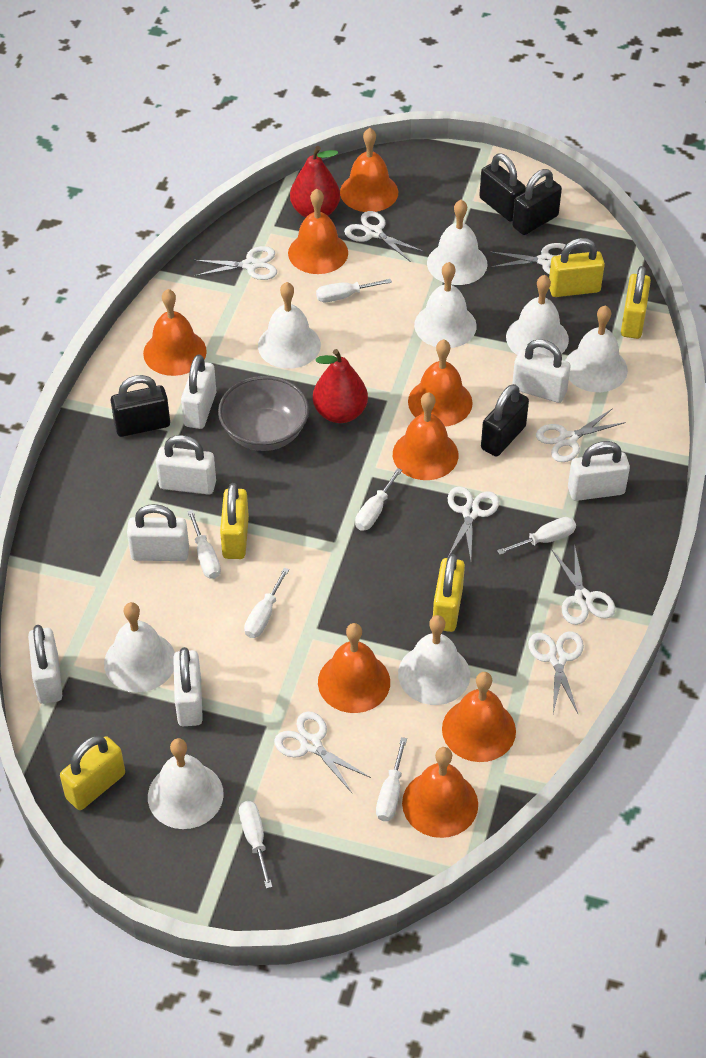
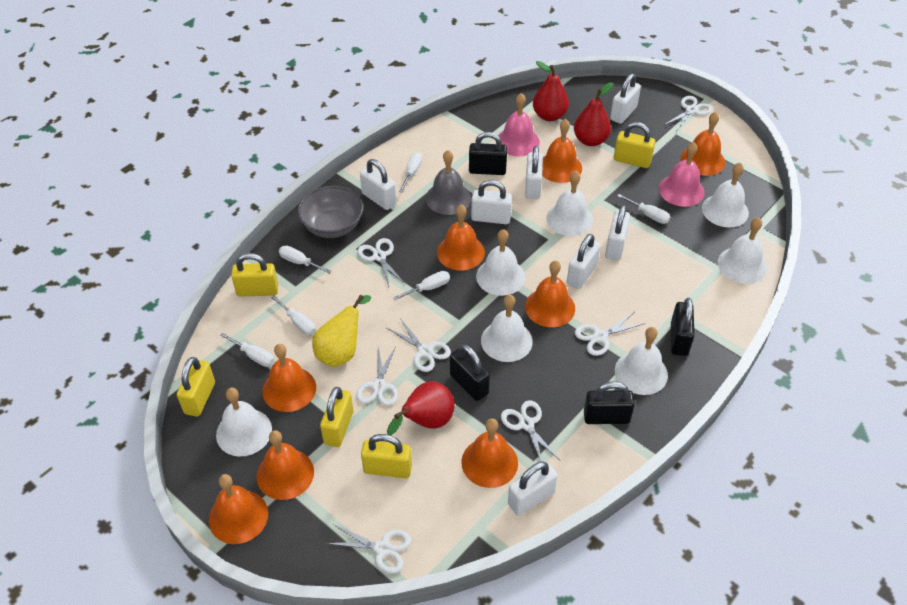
grey bell: none = 0 -> [426,150,471,215] = 1
pink bell: none = 0 -> [498,93,540,156] [659,142,705,207] = 2
red pear: [290,146,340,218] [313,349,368,423] = 2 -> [387,381,455,435] [533,61,569,121] [574,82,613,146] = 3
white bell: [104,602,175,692] [148,738,224,829] [258,282,321,369] [398,615,470,705] [414,262,477,348] [427,200,488,285] [506,275,569,357] [565,305,628,392] = 8 -> [216,387,272,456] [476,229,525,296] [481,295,533,362] [546,171,593,236] [615,327,668,395] [702,163,749,228] [718,217,767,284] = 7
white scissors: [194,246,277,280] [274,711,371,793] [344,211,424,262] [448,486,499,561] [489,243,570,274] [528,631,584,713] [536,408,626,462] [552,544,615,625] = 8 -> [326,524,411,573] [356,346,398,406] [358,238,405,287] [387,318,451,372] [501,400,561,462] [575,313,645,356] [664,96,712,131] = 7
white screwdriver: [187,510,221,579] [239,801,272,889] [244,568,289,638] [316,279,392,302] [355,468,402,531] [376,737,407,821] [497,517,576,555] = 7 -> [220,333,274,367] [271,295,316,335] [279,245,332,274] [393,271,450,300] [399,152,422,193] [618,194,670,224] = 6
yellow pear: none = 0 -> [312,295,371,367] = 1

